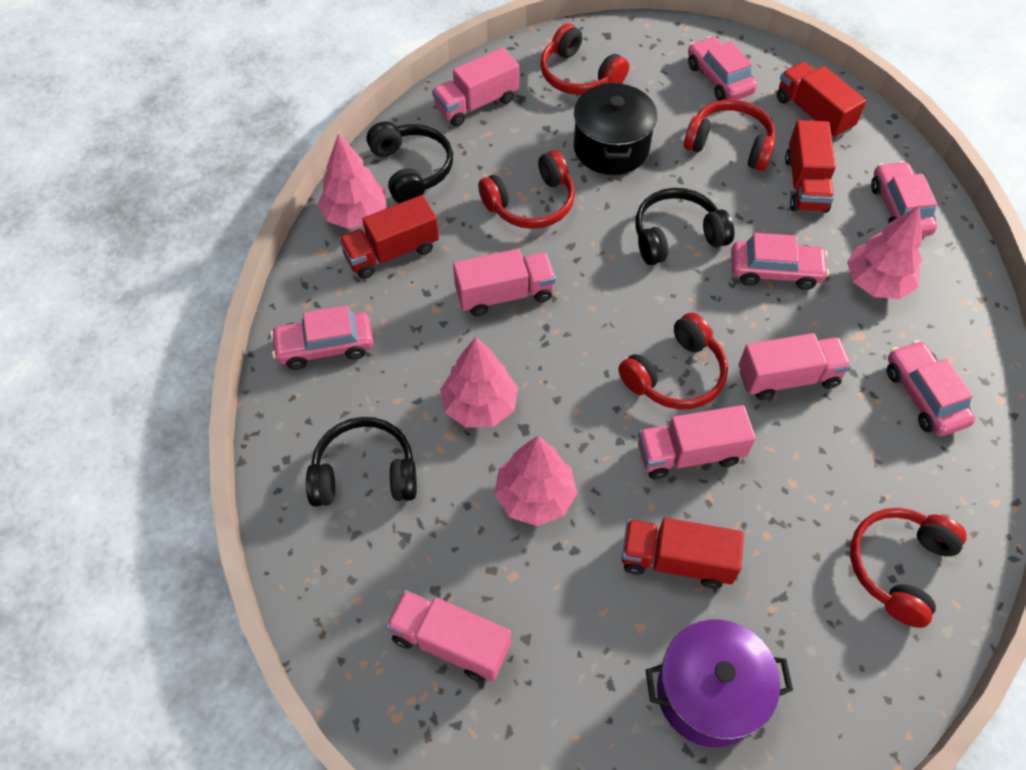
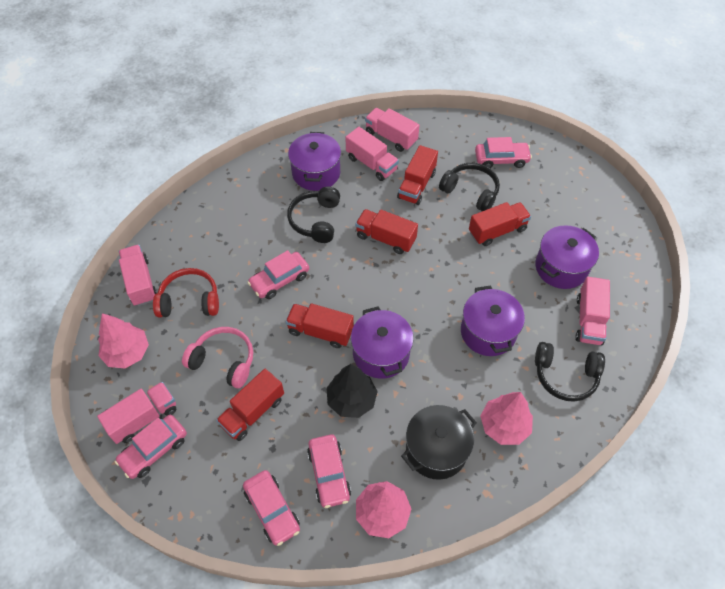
black tree: none = 0 -> [326,364,378,418] = 1
pink headphones: none = 0 -> [182,327,253,388] = 1
pink tree: [317,134,386,229] [440,337,518,428] [494,436,577,526] [847,205,922,299] = 4 -> [98,313,149,368] [356,481,411,538] [480,392,533,445] = 3
purple pot: [645,619,793,747] = 1 -> [288,132,341,191] [351,306,414,379] [461,285,525,356] [535,225,599,289] = 4
red headphones: [478,150,575,229] [540,23,629,95] [618,312,728,410] [684,99,775,171] [850,508,967,628] = 5 -> [153,268,219,318] = 1
red truck: [339,195,439,279] [621,518,744,589] [777,62,866,138] [785,120,836,213] = 4 -> [216,369,284,441] [286,303,354,348] [355,209,418,254] [397,145,438,205] [469,202,531,246] = 5

